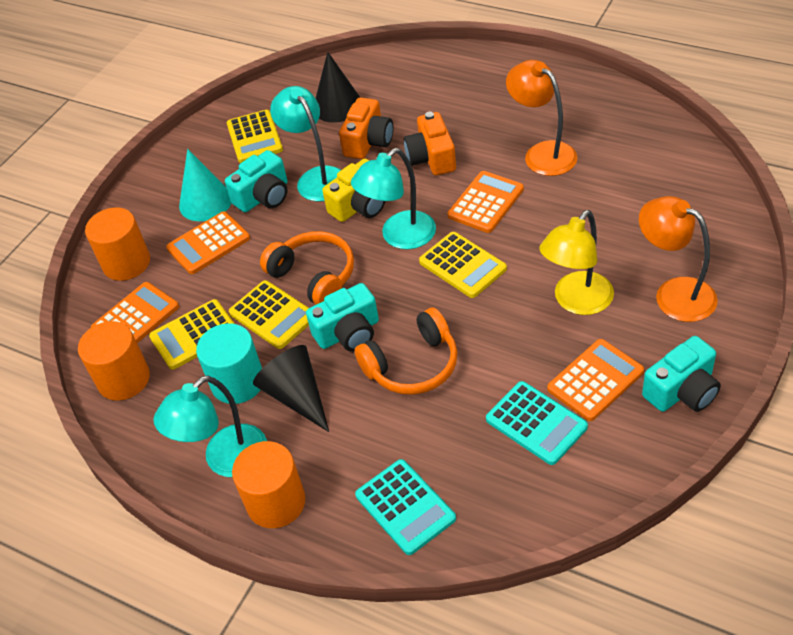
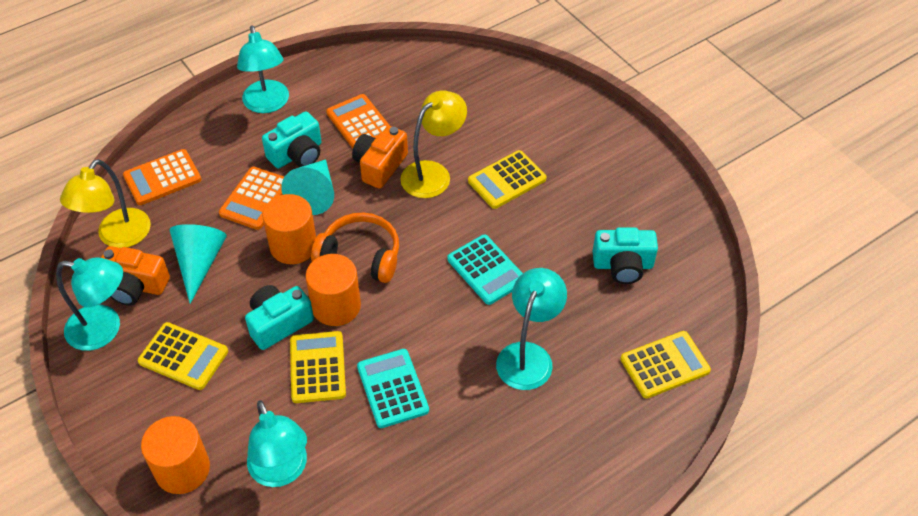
black cone: [253,345,329,432] [316,52,361,123] = 2 -> none = 0
orange calculator: [91,282,179,343] [166,211,250,274] [448,171,524,233] [547,339,644,421] = 4 -> [123,149,201,205] [219,167,284,230] [326,94,390,148] = 3
orange headphones: [260,231,354,305] [355,307,457,395] = 2 -> [311,213,399,283] = 1
orange lamp: [506,60,577,176] [639,196,718,322] = 2 -> none = 0
turquoise cone: [179,149,231,221] = 1 -> [170,224,227,304] [281,159,334,215] = 2
turquoise cylinder: [196,323,262,404] = 1 -> none = 0
turquoise lamp: [153,375,267,477] [270,86,341,202] [351,148,436,249] = 3 -> [56,257,123,351] [237,25,289,113] [247,400,307,487] [496,268,567,390] = 4
yellow camera: [322,159,385,222] = 1 -> none = 0
yellow lamp: [539,210,614,315] = 1 -> [60,159,151,248] [400,90,467,198] = 2

